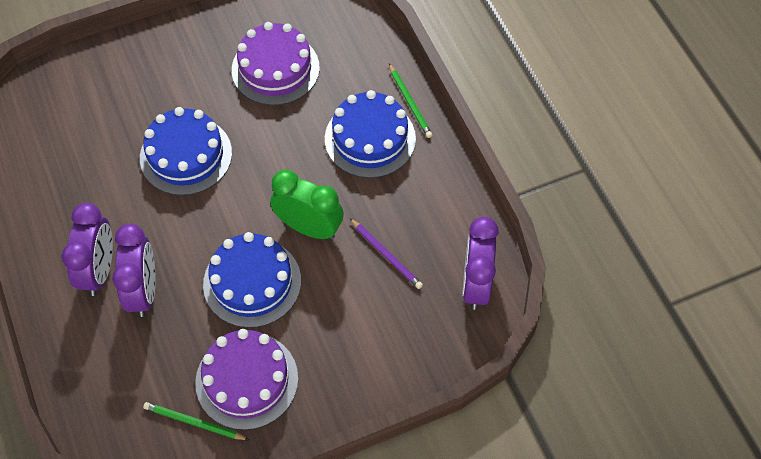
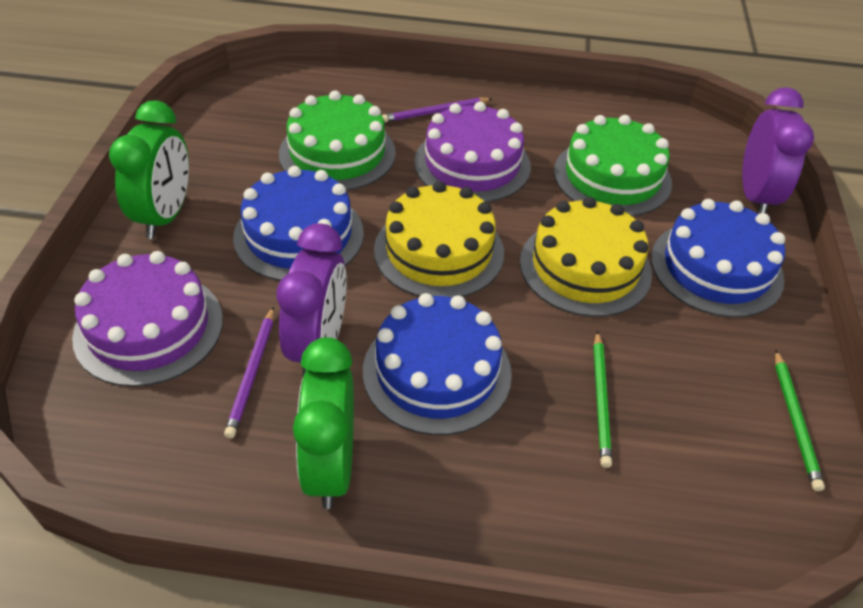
green cake: none = 0 -> [279,90,396,191] [554,115,672,216] = 2
green clock: [270,169,344,240] = 1 -> [109,100,189,239] [293,337,354,509] = 2
purple clock: [61,203,113,296] [112,224,156,317] [462,217,499,310] = 3 -> [277,223,347,376] [742,87,814,214] = 2
purple pencil: [350,218,423,289] = 1 -> [224,307,274,438] [382,97,492,123] = 2
yellow cake: none = 0 -> [374,181,504,297] [520,197,652,317] = 2

